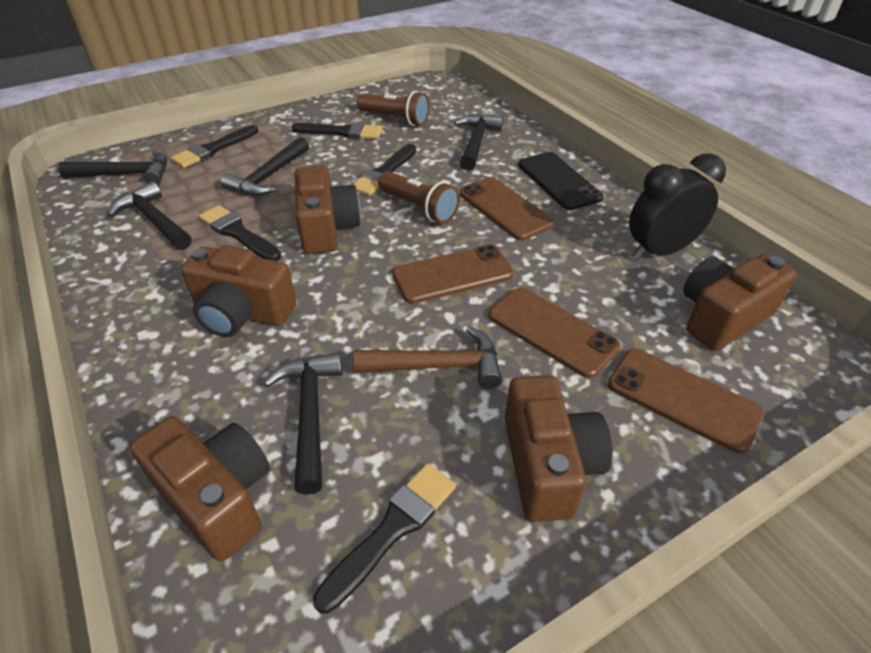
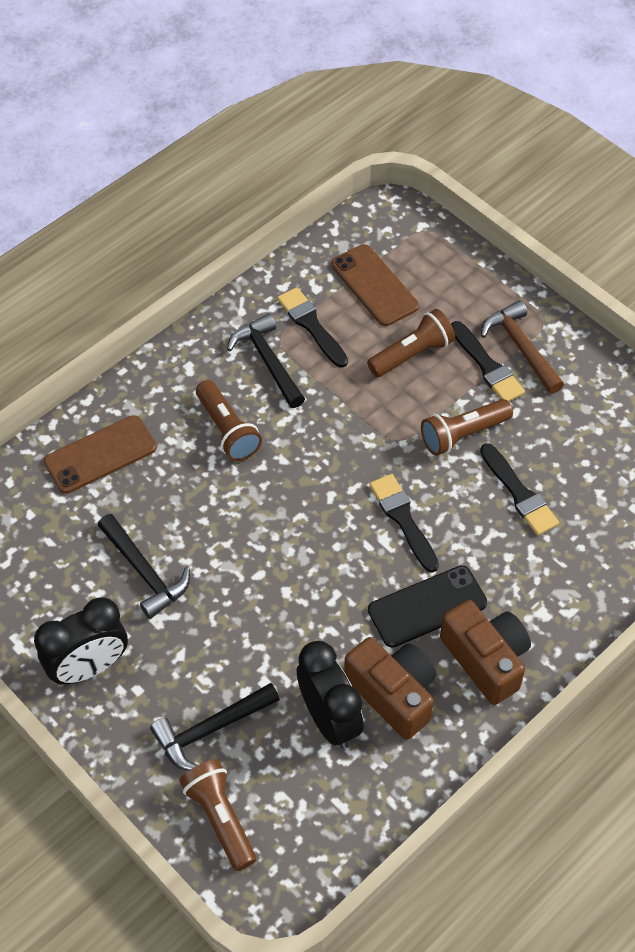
black brush: [171,125,258,168] [199,205,281,261] [291,123,382,139] [313,463,456,613] [352,144,416,196] = 5 -> [277,287,348,368] [369,474,439,573] [451,321,525,401] [480,443,559,535] = 4
black clock: [629,153,726,260] = 1 -> [34,597,128,685] [297,641,364,749] = 2
black hammer: [58,151,167,185] [108,181,191,250] [221,137,309,196] [264,353,343,495] [454,114,503,171] = 5 -> [98,514,190,619] [150,683,280,771] [227,314,305,408] = 3
brown camera: [130,416,270,561] [181,245,296,337] [295,165,361,254] [505,375,612,522] [683,254,796,351] = 5 -> [344,637,436,740] [440,600,531,705] = 2
brown flashlight: [357,91,430,126] [378,171,460,223] = 2 -> [179,759,256,871] [196,380,262,461] [367,309,455,377] [421,399,513,456] = 4
brown phone: [392,245,514,304] [460,177,554,240] [488,287,621,378] [608,349,764,454] = 4 -> [44,415,157,494] [331,244,419,326] = 2

